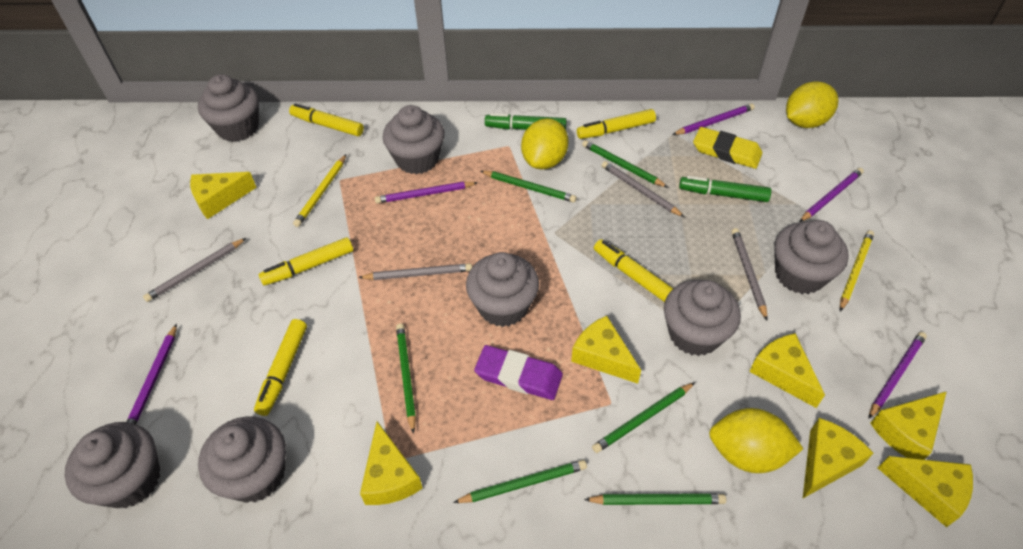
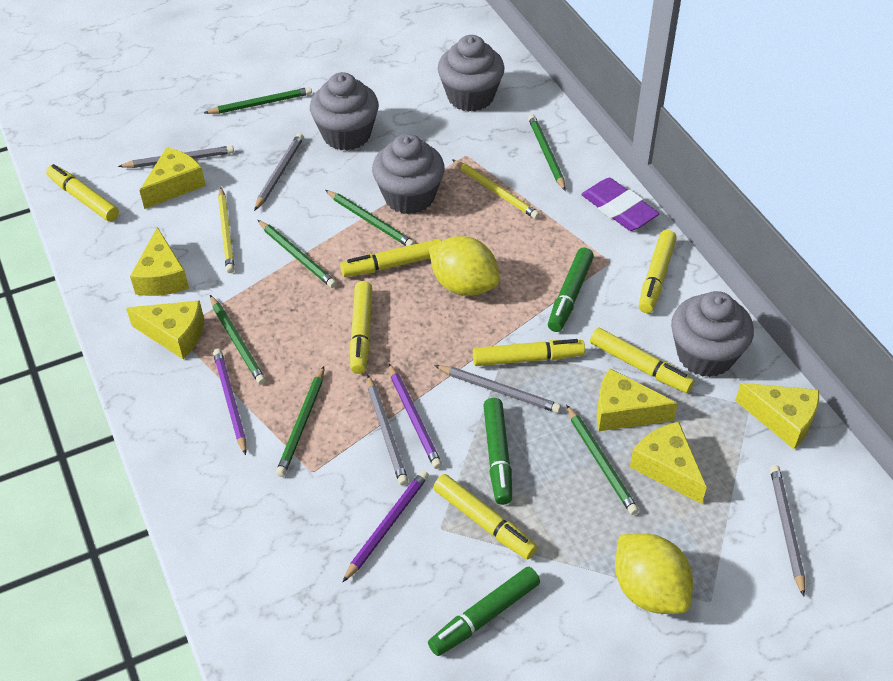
green marker: [485,113,566,130] [679,176,771,202] = 2 -> [428,567,540,656] [483,398,512,505] [548,247,594,332] = 3
green pencil: [396,324,416,434] [453,460,587,503] [481,171,577,203] [582,140,668,187] [584,494,726,505] [592,382,695,453] = 6 -> [204,87,312,114] [210,295,266,385] [258,220,337,288] [276,366,324,477] [325,190,415,246] [528,114,566,191] [566,405,639,515] = 7
grey cupcake: [65,422,160,508] [198,74,259,142] [198,417,286,503] [383,105,445,175] [466,252,539,327] [664,280,741,356] [774,220,849,294] = 7 -> [310,72,379,151] [372,134,445,214] [438,35,505,112] [671,291,754,377] = 4
grey pencil: [143,238,246,302] [358,263,472,280] [602,161,684,217] [731,228,767,320] = 4 -> [118,146,234,168] [254,133,304,211] [367,375,408,486] [434,365,561,413] [770,465,805,596] = 5
purple pencil: [126,324,177,424] [375,181,478,204] [672,103,755,135] [799,168,864,222] [868,332,927,419] = 5 -> [213,349,247,455] [342,470,429,583] [389,364,442,469] = 3
yellow cheese: [190,172,257,219] [360,422,423,505] [571,316,641,384] [749,333,825,408] [803,418,874,498] [870,391,947,460] [878,456,973,527] = 7 -> [126,300,204,359] [130,227,189,296] [139,147,206,209] [597,369,678,431] [630,422,707,504] [735,383,819,449] = 6
yellow eraser: [693,127,762,169] = 1 -> none = 0
yellow lemon: [521,118,568,169] [709,408,803,473] [786,81,839,128] = 3 -> [429,236,500,296] [615,534,693,614] = 2
yellow marker: [254,319,307,416] [259,237,353,286] [289,103,364,136] [577,109,656,139] [594,239,673,302] = 5 -> [46,164,119,222] [340,239,441,277] [350,281,372,374] [433,474,537,559] [473,339,585,366] [590,328,695,393] [639,230,677,313] = 7

